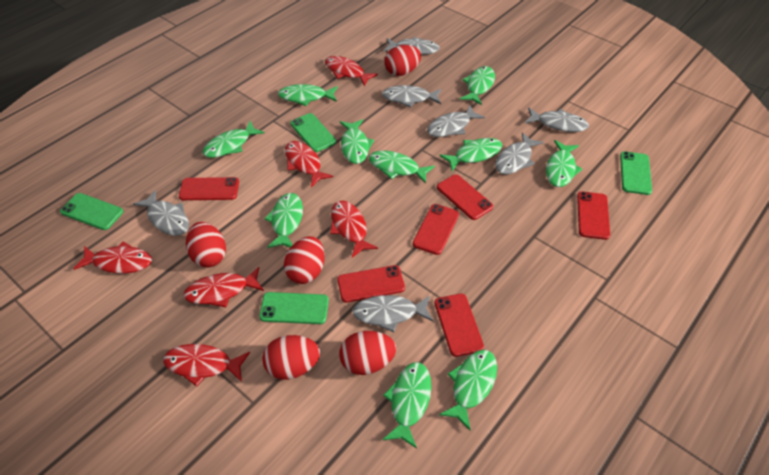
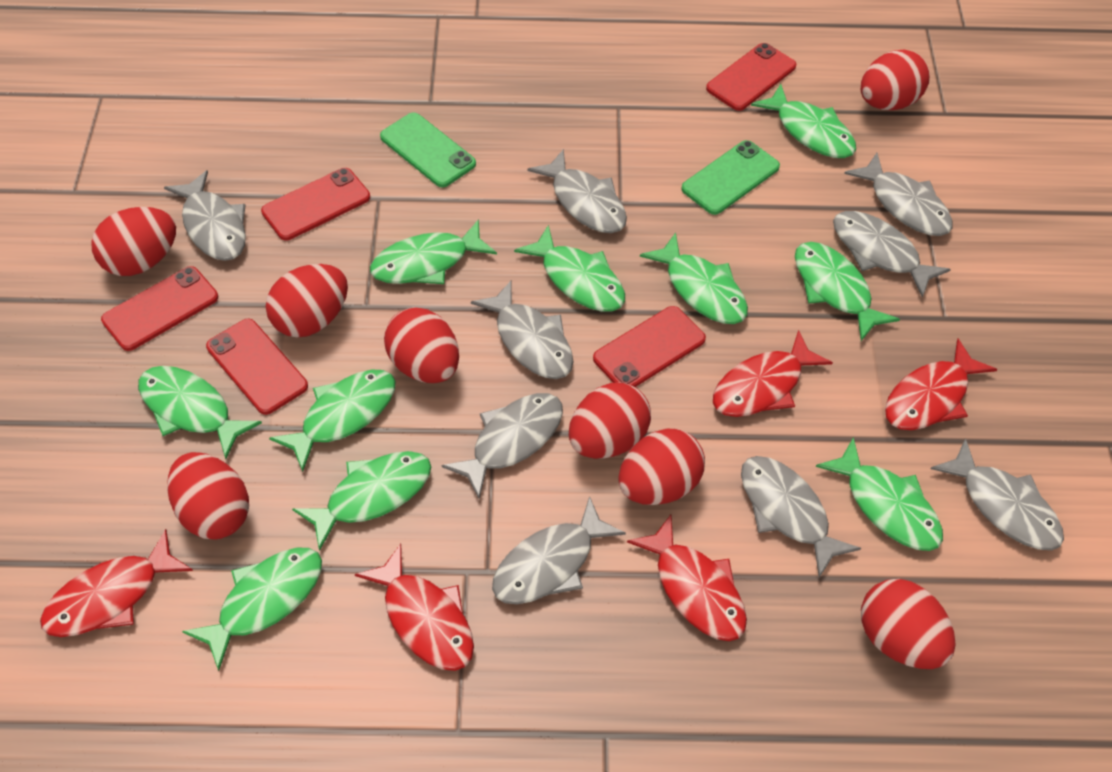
green phone: [60,193,123,230] [259,292,329,324] [290,113,336,152] [620,151,652,195] = 4 -> [380,112,476,187] [681,140,780,215] = 2
grey fish: [133,190,189,236] [352,295,433,332] [382,85,441,108] [384,36,440,55] [427,105,485,137] [495,132,544,175] [525,107,589,132] = 7 -> [164,170,246,261] [442,393,563,499] [471,281,573,379] [492,496,626,604] [528,149,627,233] [741,456,861,577] [833,211,951,298] [844,153,953,236] [931,438,1064,550] = 9
red egg: [186,222,226,268] [262,335,320,380] [284,236,325,284] [339,331,396,375] [384,45,421,76] = 5 -> [91,207,176,276] [167,452,249,540] [266,264,348,338] [384,307,459,383] [569,383,651,459] [618,429,705,505] [861,50,930,110] [861,579,955,669] = 8
red fish: [73,241,152,273] [163,344,250,387] [183,267,264,307] [285,141,333,187] [325,56,378,86] [330,201,378,257] = 6 -> [40,529,193,637] [355,544,474,671] [627,515,747,641] [713,330,833,417] [885,339,997,430] = 5
red phone: [179,177,239,200] [337,265,405,303] [413,204,459,255] [434,294,484,357] [437,174,493,220] [577,191,610,240] = 6 -> [101,266,218,351] [206,319,308,415] [261,168,370,241] [593,306,706,387] [706,43,796,111] = 5

